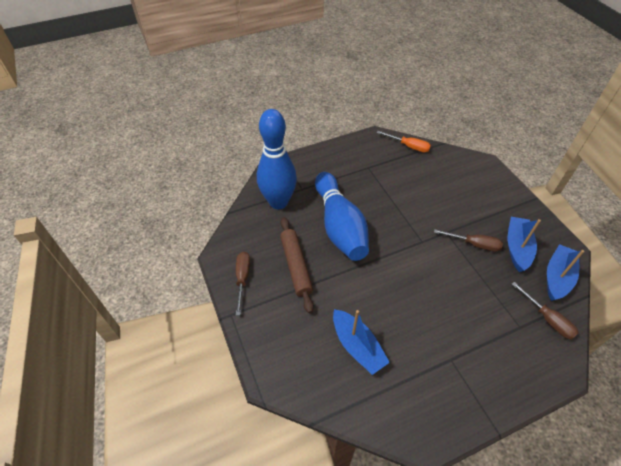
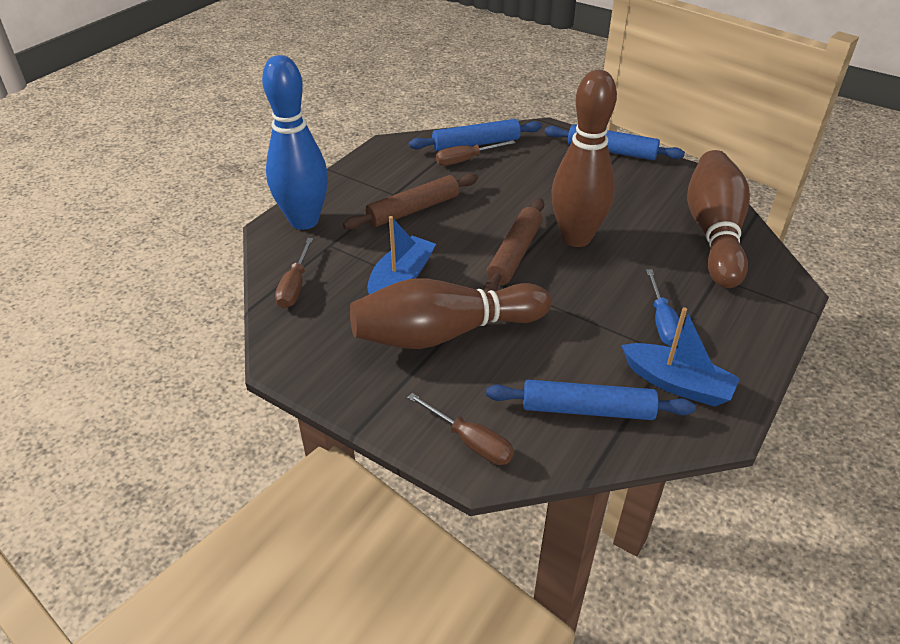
blue boat: [333,309,390,375] [508,217,541,272] [547,244,584,301] = 3 -> [367,216,436,294] [621,307,740,407] = 2
blue bowling pin: [257,109,297,209] [315,172,369,261] = 2 -> [262,55,328,230] = 1
blue rolling pin: none = 0 -> [409,119,542,151] [486,380,696,420] [544,124,685,160] = 3
blue screwdriver: none = 0 -> [646,269,683,347] = 1
brown bowling pin: none = 0 -> [350,279,551,349] [551,70,617,247] [687,150,750,288] = 3
brown rolling pin: [280,217,314,313] = 1 -> [343,173,478,230] [483,198,544,292] = 2
orange screwdriver: [376,131,431,153] = 1 -> none = 0

